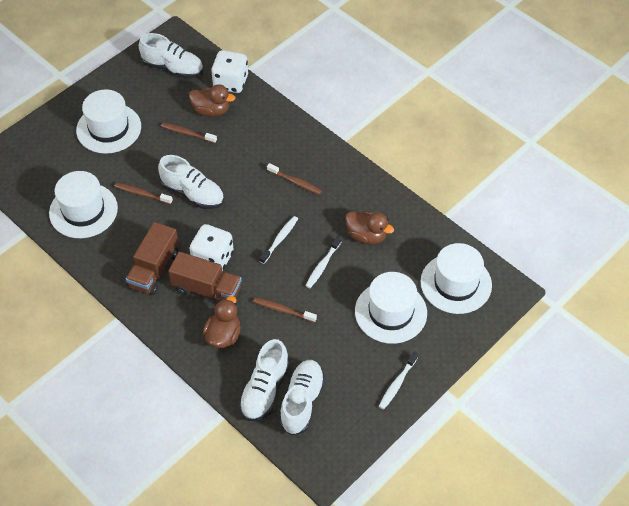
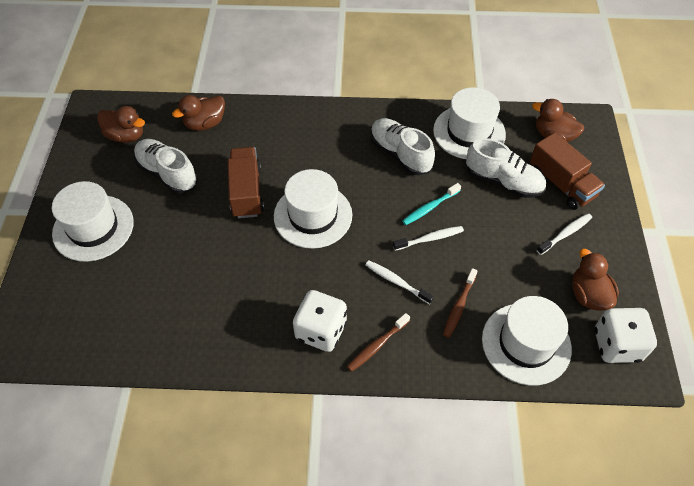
brown duck: [189,84,235,117] [203,296,241,348] [345,211,394,244] = 3 -> [97,106,145,143] [172,95,225,131] [532,99,584,142] [572,249,619,311] = 4
brown toothbrush: [114,183,173,204] [161,123,217,143] [253,298,317,323] [267,163,322,195] = 4 -> [347,313,410,372] [443,268,478,337] = 2
turquoise toothbrush: none = 0 -> [402,183,461,225] = 1
white shoe: [139,33,203,78] [158,155,224,209] [239,339,290,421] [279,360,325,435] = 4 -> [134,139,198,194] [370,118,435,175] [466,138,546,198] = 3

